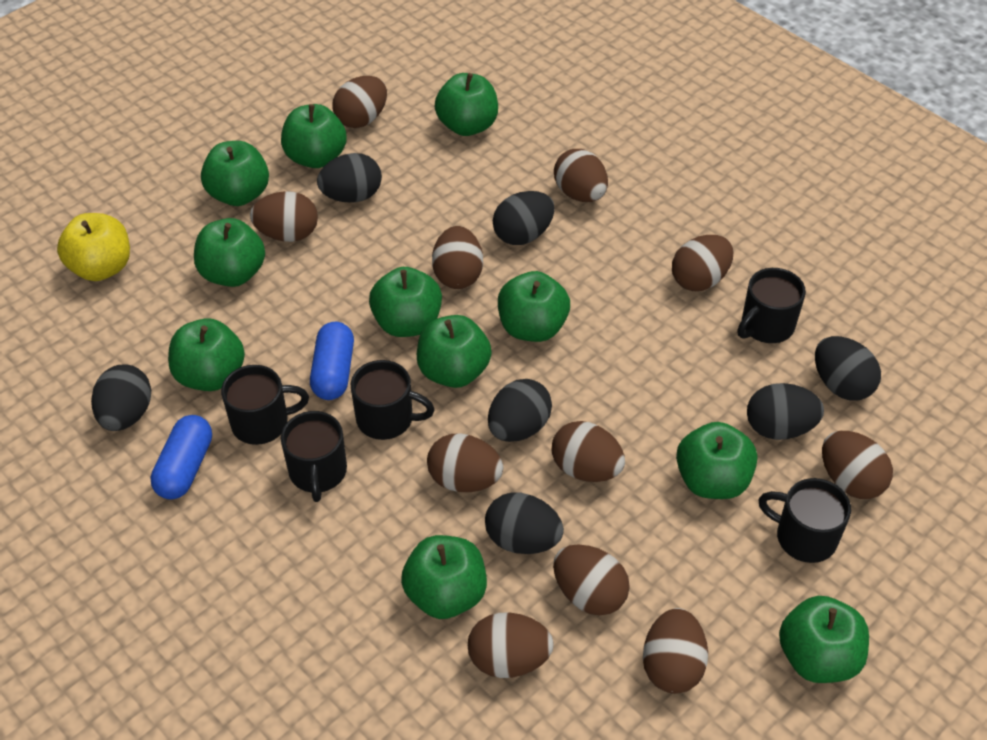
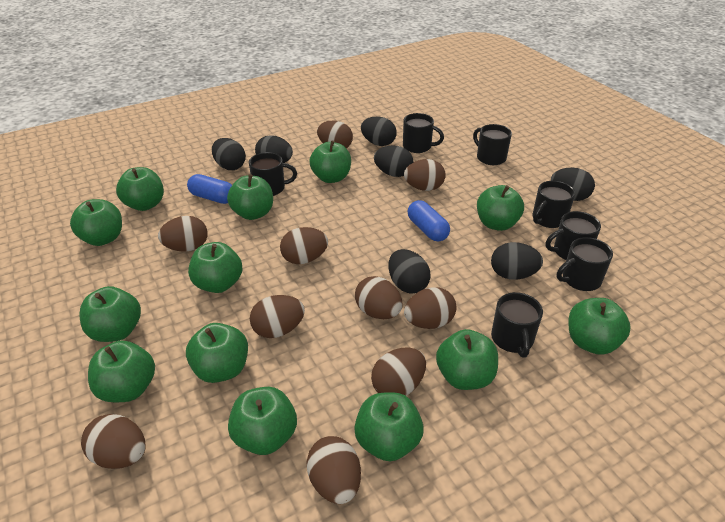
black mug: [221,365,309,445] [281,411,347,502] [351,360,435,440] [737,268,806,343] [759,478,851,563] = 5 -> [249,152,297,196] [403,113,444,153] [473,124,512,165] [491,292,543,357] [532,181,575,228] [546,211,601,260] [557,237,613,291] = 7
brown egg: [250,191,318,242] [333,76,387,128] [427,433,503,492] [432,226,483,289] [468,612,554,678] [552,421,625,482] [553,544,630,615] [554,149,608,202] [643,608,708,694] [672,235,734,291] [822,431,893,499] = 11 -> [81,414,146,469] [158,216,208,252] [250,295,305,338] [280,227,328,264] [306,436,361,504] [317,120,353,148] [355,276,403,319] [371,347,426,396] [404,159,446,191] [404,287,457,329] = 10
green apple: [168,318,245,391] [194,218,265,287] [201,141,269,206] [281,104,347,168] [369,267,442,337] [401,535,487,619] [417,315,492,388] [435,73,498,136] [498,271,570,342] [676,422,757,499] [779,596,869,683] = 11 -> [70,199,122,246] [79,286,141,342] [88,341,155,402] [116,167,164,211] [186,323,248,383] [188,242,242,293] [227,174,273,220] [228,387,297,455] [310,140,351,183] [354,392,424,461] [436,329,498,390] [477,185,524,231] [569,298,631,355] = 13
yellow apple: [57,213,130,281] = 1 -> none = 0

